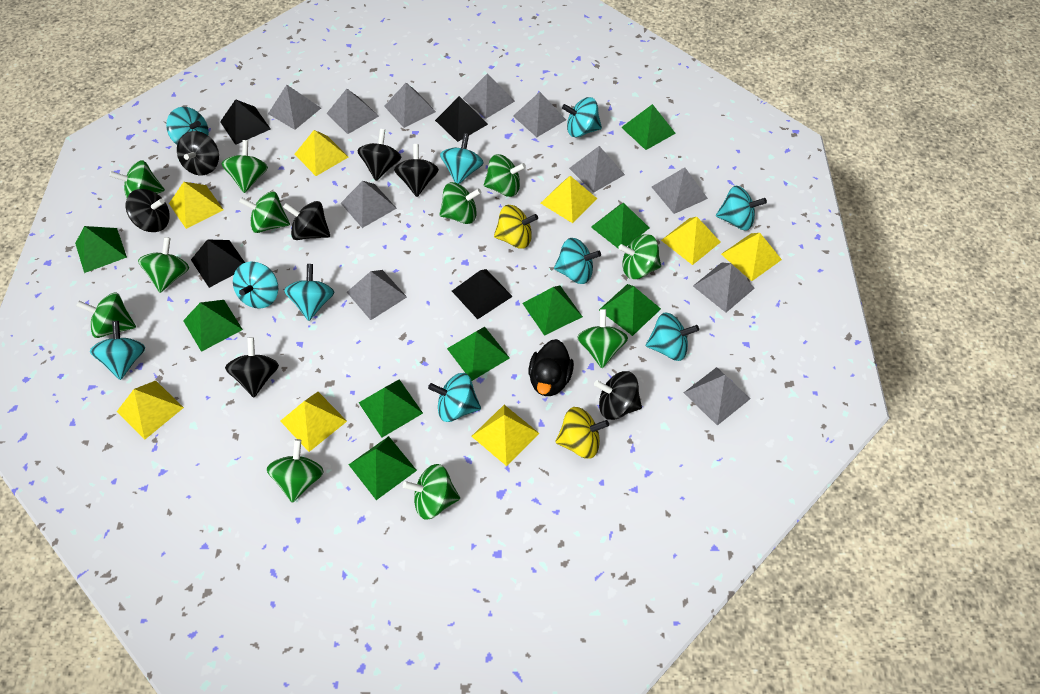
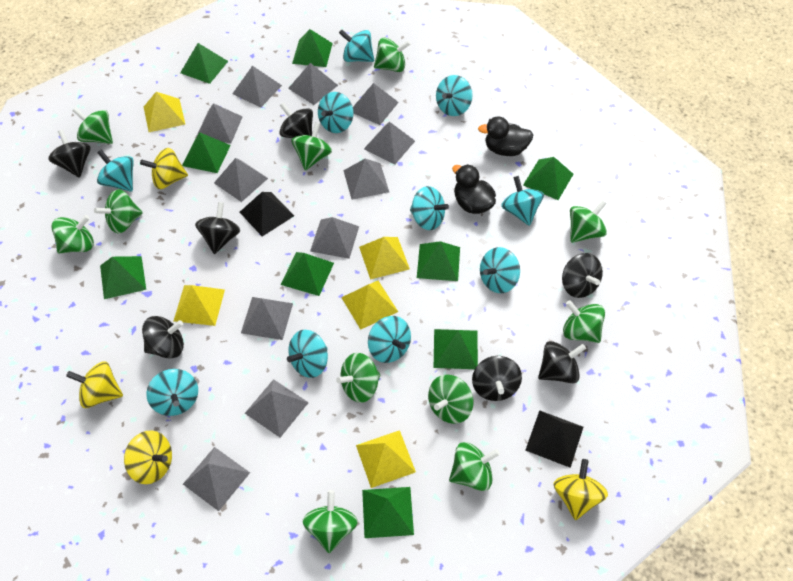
black duck: [528,339,574,396] = 1 -> [452,164,496,214] [478,116,533,156] = 2
black pyramid: [191,239,245,288] [220,99,271,145] [435,96,488,142] [452,269,513,319] = 4 -> [240,192,294,236] [526,410,583,468] = 2
yellow pyramid: [117,381,184,440] [169,182,224,229] [280,392,347,452] [295,130,348,176] [471,405,539,466] [540,176,597,223] [661,217,721,265] [721,233,782,281] = 8 -> [144,92,185,132] [174,285,225,326] [341,281,398,329] [356,430,416,488] [359,237,410,280] = 5
yellow spinning top: [494,205,538,248] [555,407,609,459] = 2 -> [66,361,123,408] [124,431,172,484] [140,148,188,189] [554,459,608,520] = 4

